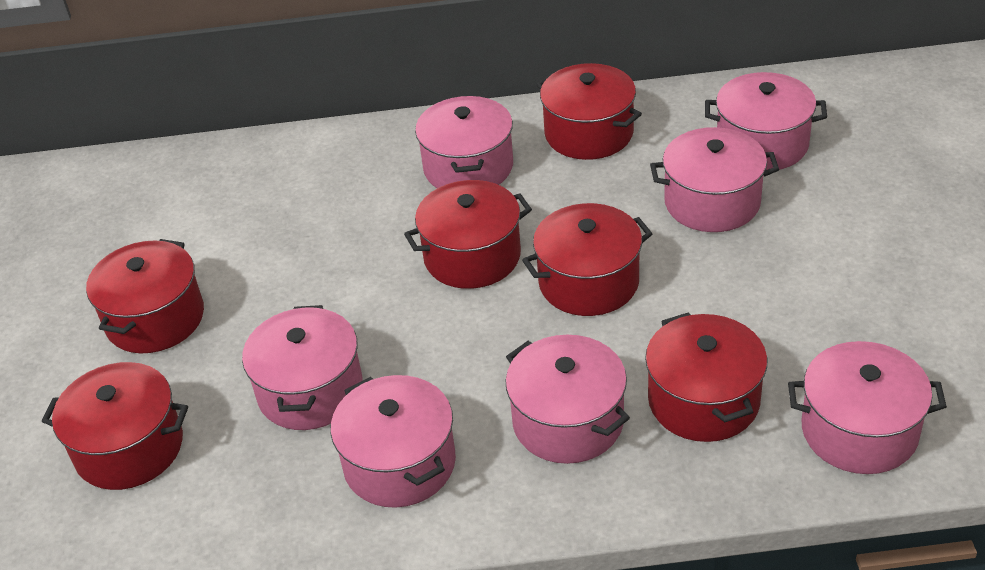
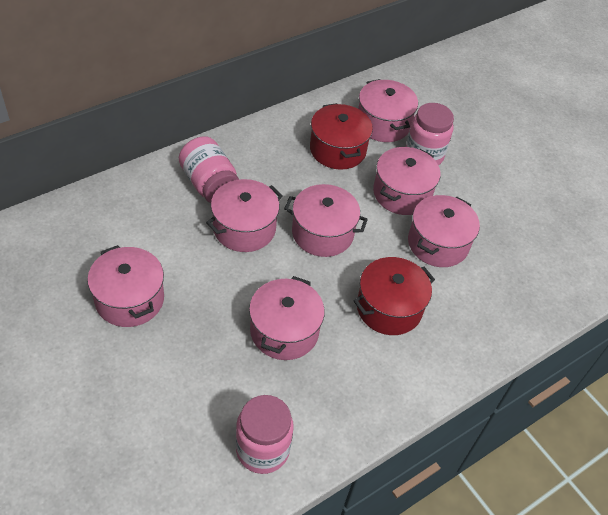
pink jar: none = 0 -> [179,136,239,203] [236,395,294,474] [406,103,454,166] = 3
red pot: [42,362,188,490] [86,239,204,353] [404,180,532,289] [522,203,652,316] [536,63,642,160] [645,312,767,442] = 6 -> [310,103,373,170] [354,257,435,335] = 2

